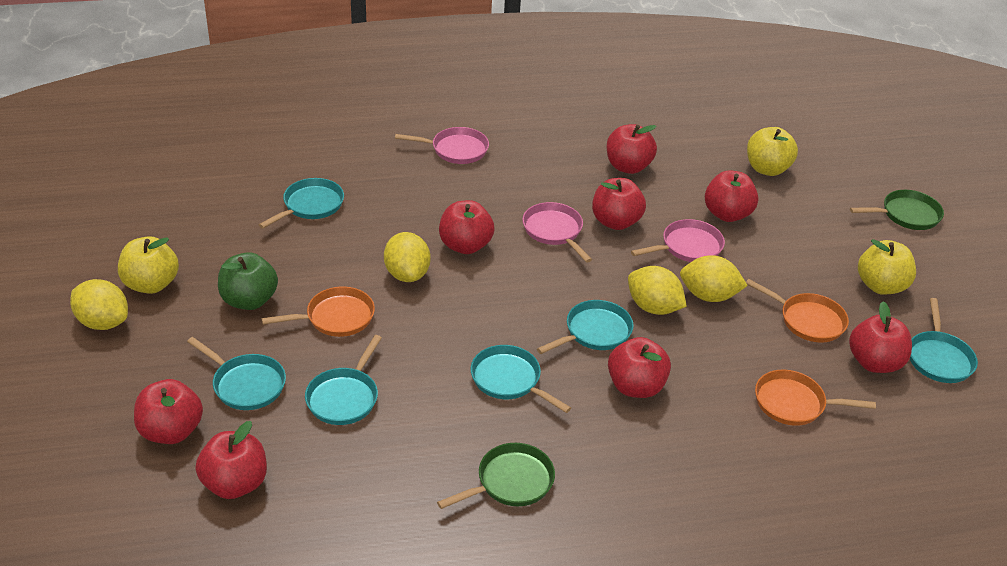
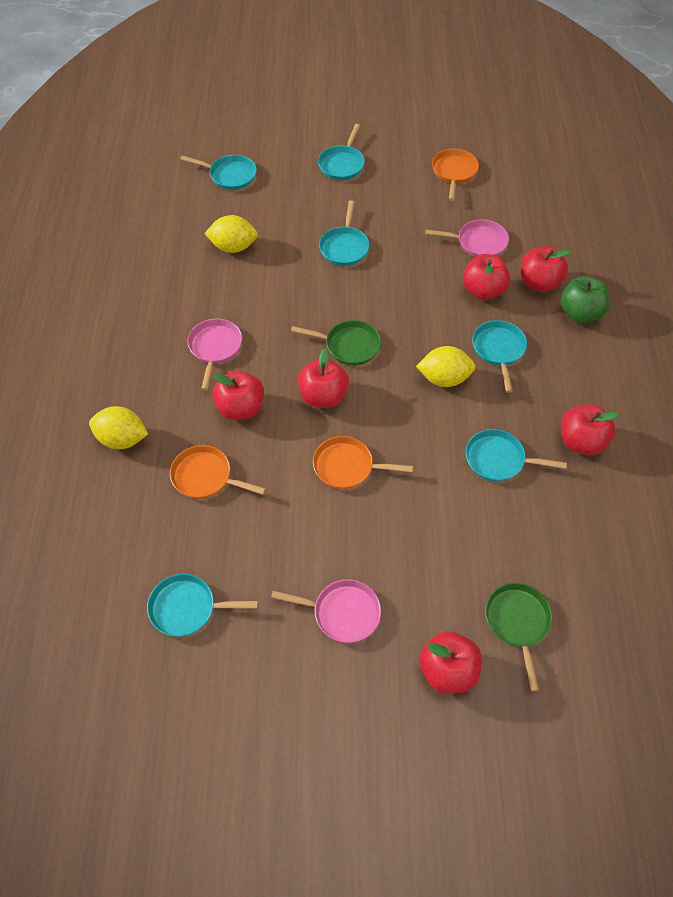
red apple: [134,379,203,444] [195,421,267,499] [439,200,495,254] [592,178,646,230] [607,124,657,174] [608,337,671,398] [705,170,759,222] [849,301,912,373] = 8 -> [212,371,264,420] [298,349,349,408] [420,631,482,694] [463,254,510,300] [521,246,570,292] [561,404,619,456] = 6
yellow apple: [118,236,179,294] [747,127,798,176] [858,239,916,295] = 3 -> none = 0
yellow lemon: [70,279,128,330] [384,232,430,282] [628,266,687,315] [680,255,748,302] = 4 -> [89,406,148,449] [204,215,258,253] [416,346,476,387] = 3

